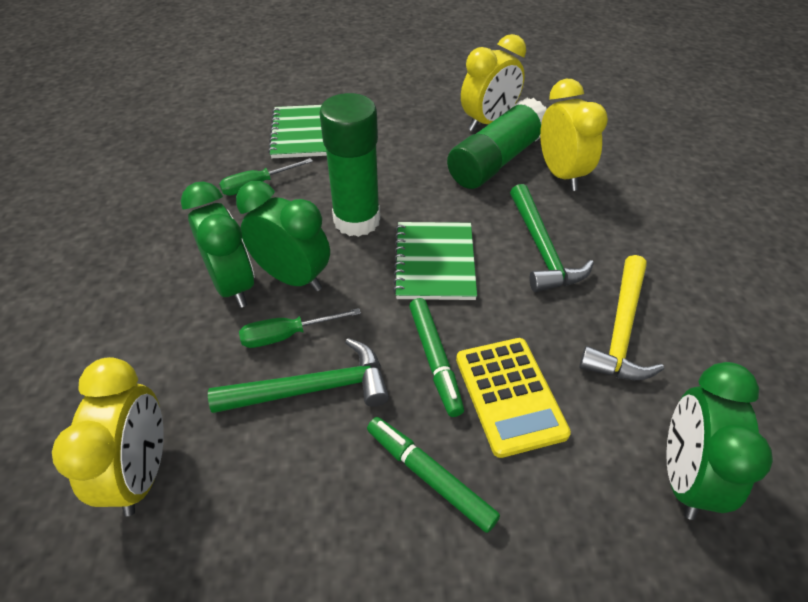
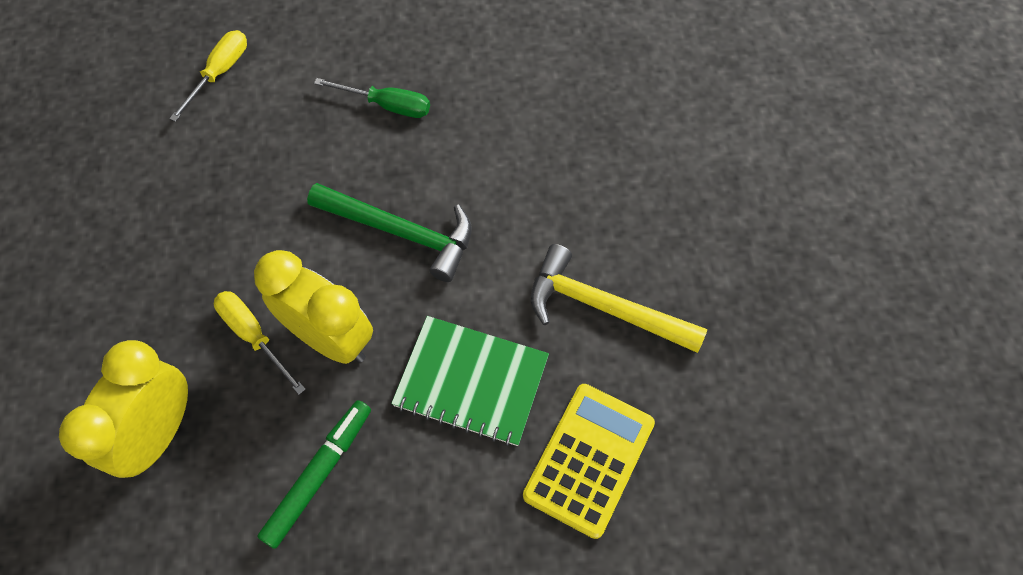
green clock: [181,181,254,308] [236,181,330,291] [666,362,773,520] = 3 -> none = 0
green glue stick: [319,93,380,237] [447,98,547,189] = 2 -> none = 0
green hammer: [208,338,389,413] [510,184,594,292] = 2 -> [307,183,472,282] = 1
green marker: [367,417,500,533] [409,298,464,417] = 2 -> [257,400,371,549] = 1
green notebook: [268,105,327,158] [393,222,477,300] = 2 -> [391,316,549,446] = 1
green screwdriver: [219,158,313,196] [239,308,361,348] = 2 -> [314,78,430,118] = 1
yellow clock: [52,357,164,516] [461,34,526,131] [540,79,608,191] = 3 -> [59,340,188,478] [254,250,373,364] = 2
yellow screwdriver: none = 0 -> [169,30,247,122] [214,291,306,395] = 2

